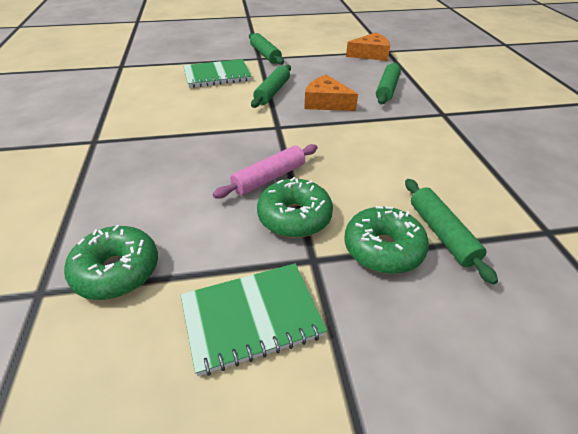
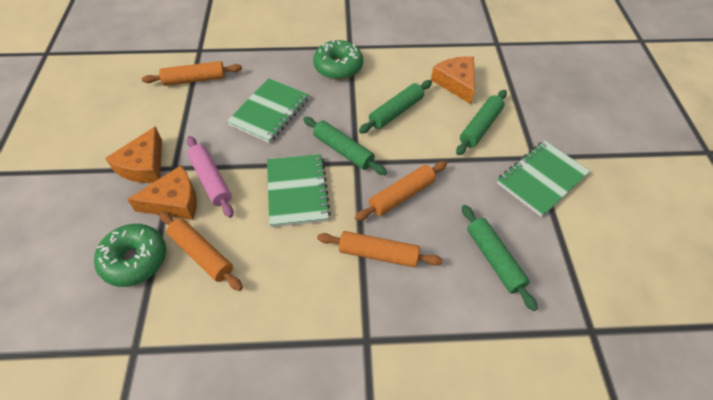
green donut: [64,225,158,300] [257,177,333,238] [344,206,429,274] = 3 -> [94,224,166,287] [313,39,363,80] = 2
green notebook: [181,264,327,376] [183,59,252,88] = 2 -> [227,78,309,143] [267,154,331,227] [497,140,590,217] = 3
orange cheese: [304,75,358,111] [346,32,390,61] = 2 -> [105,126,162,183] [127,165,197,220] [431,56,475,104] = 3
orange rolling pin: none = 0 -> [142,61,242,86] [160,212,243,291] [317,231,443,267] [355,161,447,221] = 4

